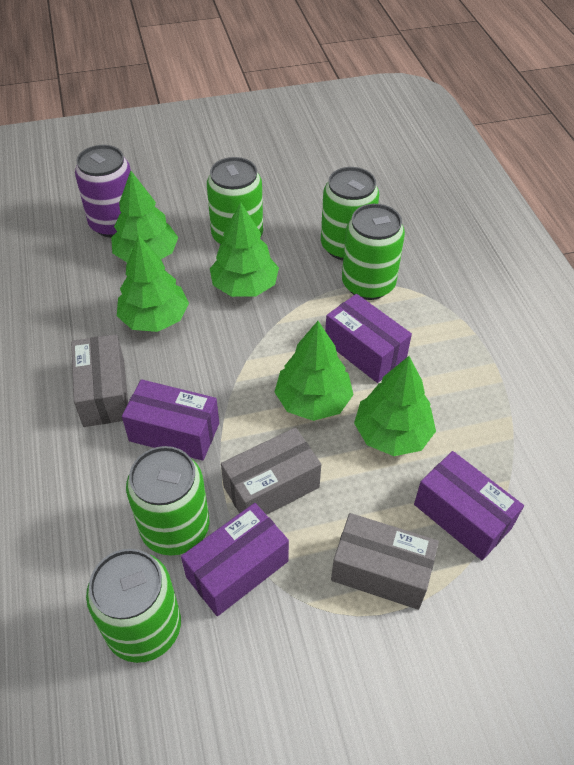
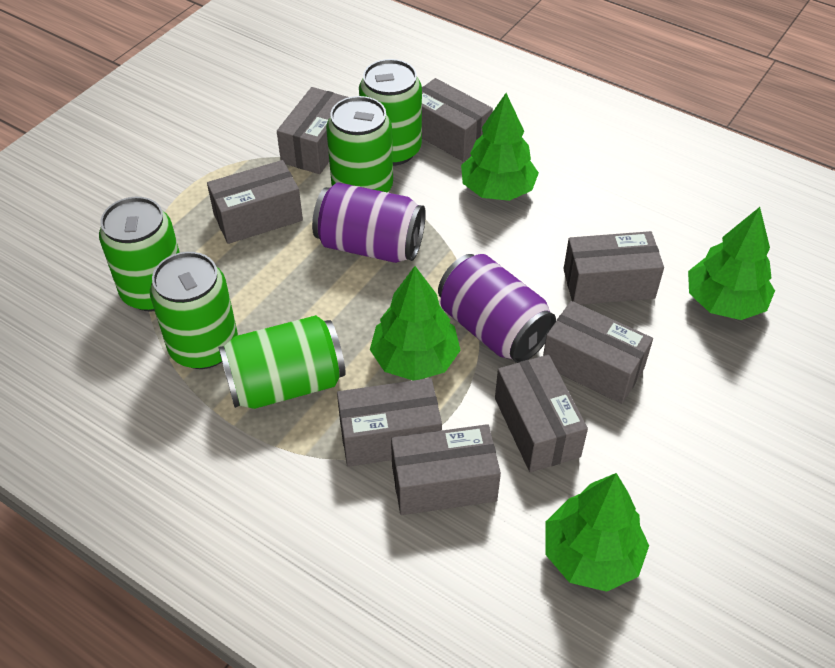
green tree: [111,171,178,262] [117,235,189,332] [210,202,279,297] [275,321,354,421] [354,356,436,456] = 5 -> [370,266,461,381] [461,93,539,201] [545,473,649,592] [688,207,775,320] = 4
grey box: [71,334,128,427] [221,427,321,515] [331,513,439,610] = 3 -> [207,160,303,244] [277,87,348,174] [337,378,442,467] [391,424,501,515] [422,78,493,162] [495,355,588,472] [543,301,653,404] [564,231,664,305] = 8
purple box: [122,379,219,461] [181,503,289,616] [325,294,412,383] [414,451,524,560] = 4 -> none = 0
purple can: [75,145,131,238] = 1 -> [312,182,426,263] [438,254,556,363] = 2

